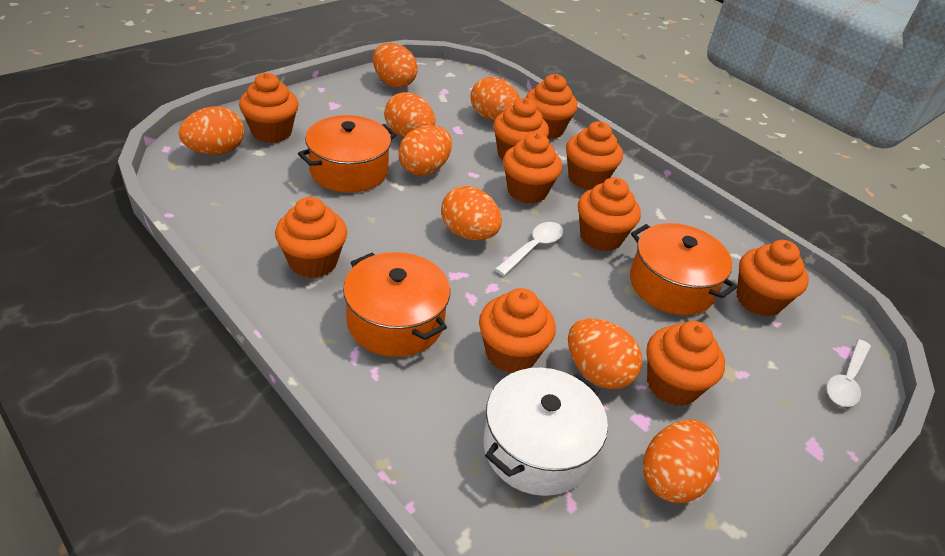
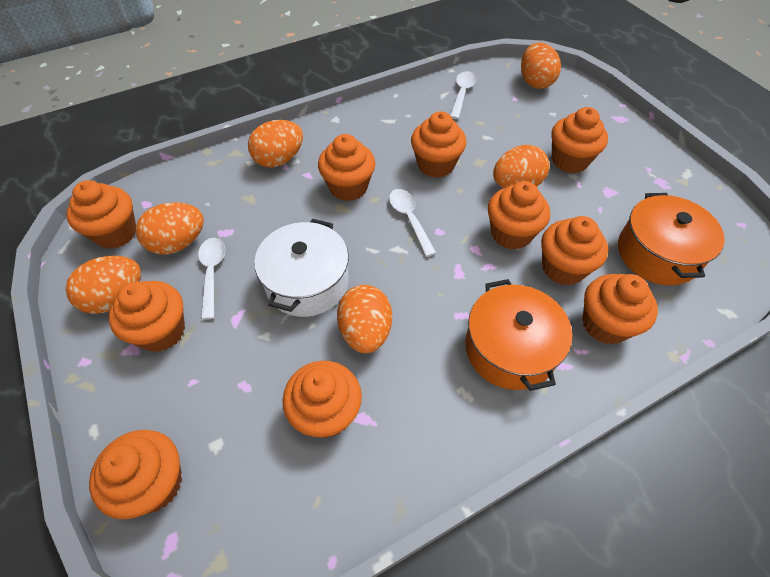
orange egg: [179,106,244,155] [373,43,418,88] [384,92,435,137] [398,125,452,176] [441,186,502,240] [471,77,520,120] [568,318,642,389] [643,420,719,503] = 8 -> [66,256,141,314] [136,202,204,255] [248,120,303,167] [337,285,392,353] [493,145,549,188] [521,42,561,89] = 6
orange pot: [298,115,397,193] [343,252,450,357] [630,223,737,315] = 3 -> [465,279,572,391] [618,193,725,285] = 2
white spoon: [495,222,563,276] [827,339,871,407] = 2 -> [198,238,225,320] [389,189,436,257] [450,71,476,119] = 3

